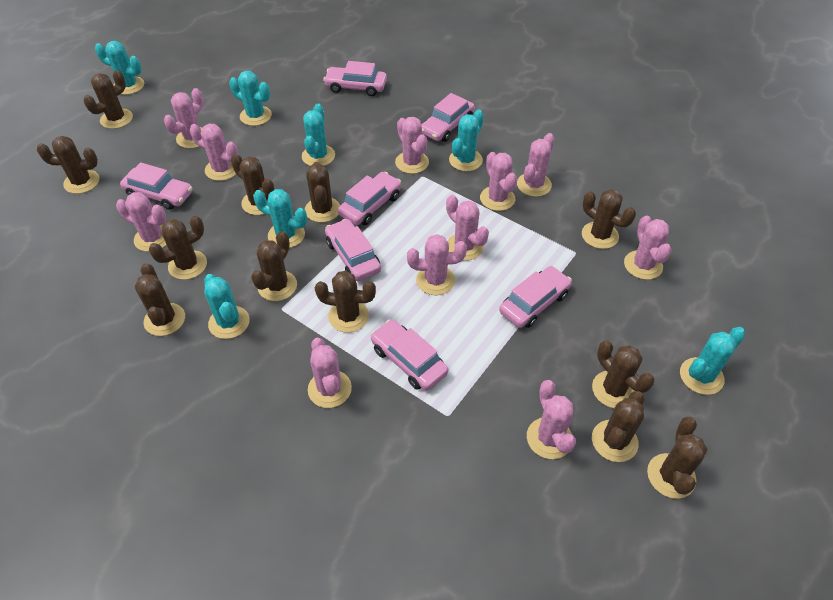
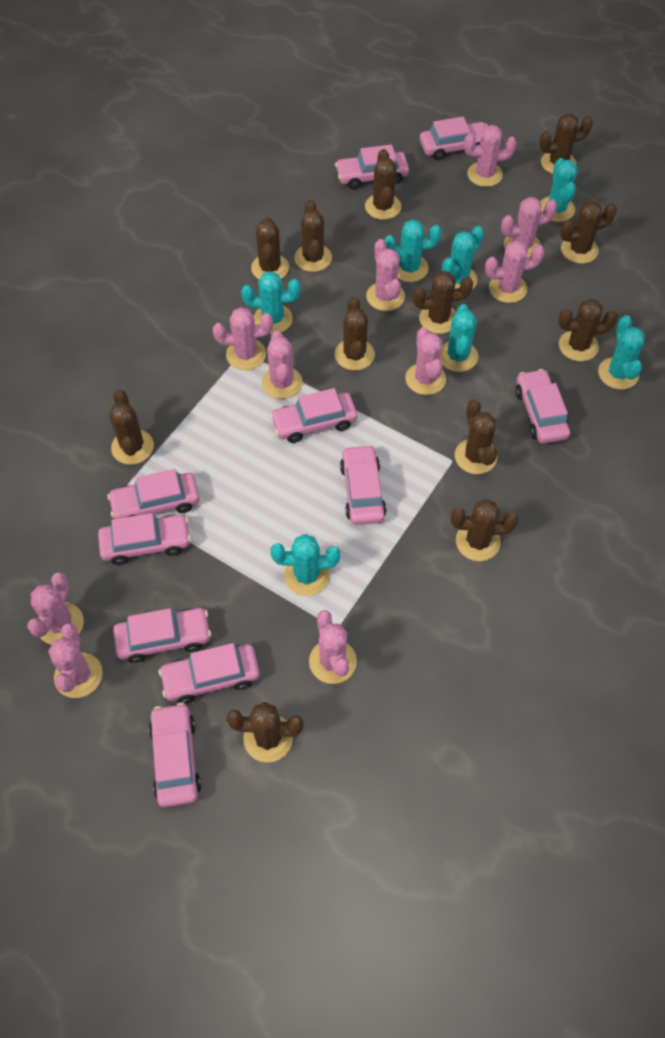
pink cactus: [116,192,166,252] [164,88,204,148] [190,124,238,181] [308,337,352,408] [395,117,429,174] [407,234,467,295] [446,195,489,261] [480,152,517,211] [517,133,555,197] [527,380,576,459] [624,216,672,280] = 11 -> [27,572,84,645] [48,623,103,698] [213,307,273,370] [262,331,303,399] [309,610,357,684] [366,239,405,311] [405,327,446,395] [464,125,517,187] [485,240,545,303] [501,197,557,258] = 10
pink car: [120,162,192,210] [323,61,387,96] [325,219,381,281] [338,172,401,225] [371,320,448,391] [421,93,474,142] [499,266,572,328] = 7 -> [98,513,191,565] [107,469,200,519] [113,608,211,663] [149,703,201,807] [159,643,260,704] [270,388,357,443] [335,144,409,189] [340,445,386,525] [420,117,487,160] [516,369,570,444] = 10

